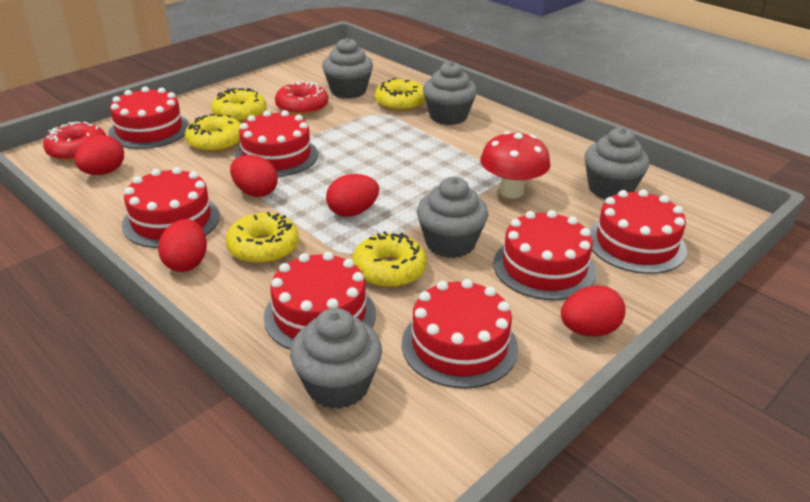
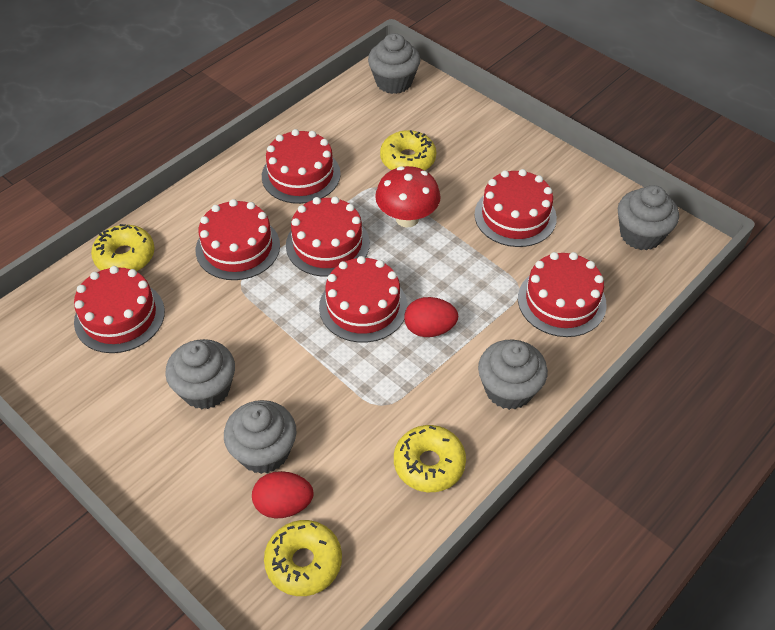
red donut: [43,122,106,162] [275,81,328,116] = 2 -> none = 0
red egg: [75,135,124,175] [158,219,207,272] [230,155,278,197] [326,174,379,217] [561,285,626,336] = 5 -> [252,471,314,518] [404,297,458,337] = 2
yellow donut: [185,114,241,152] [211,88,266,123] [226,212,299,264] [352,231,427,288] [375,78,426,112] = 5 -> [91,224,155,271] [264,520,342,596] [380,130,436,170] [394,425,466,492] = 4

